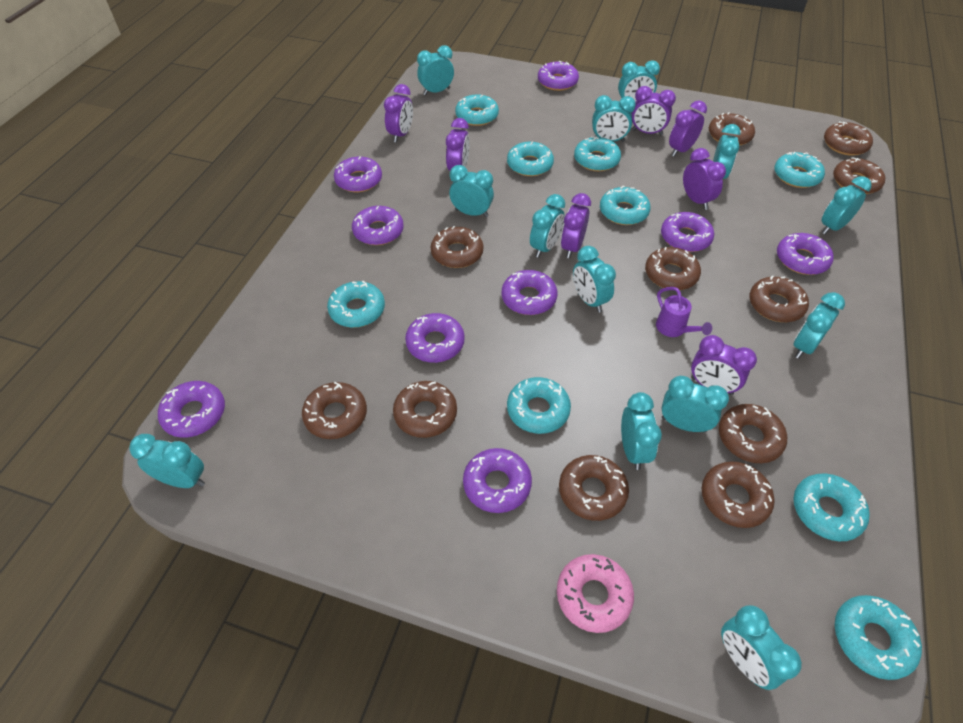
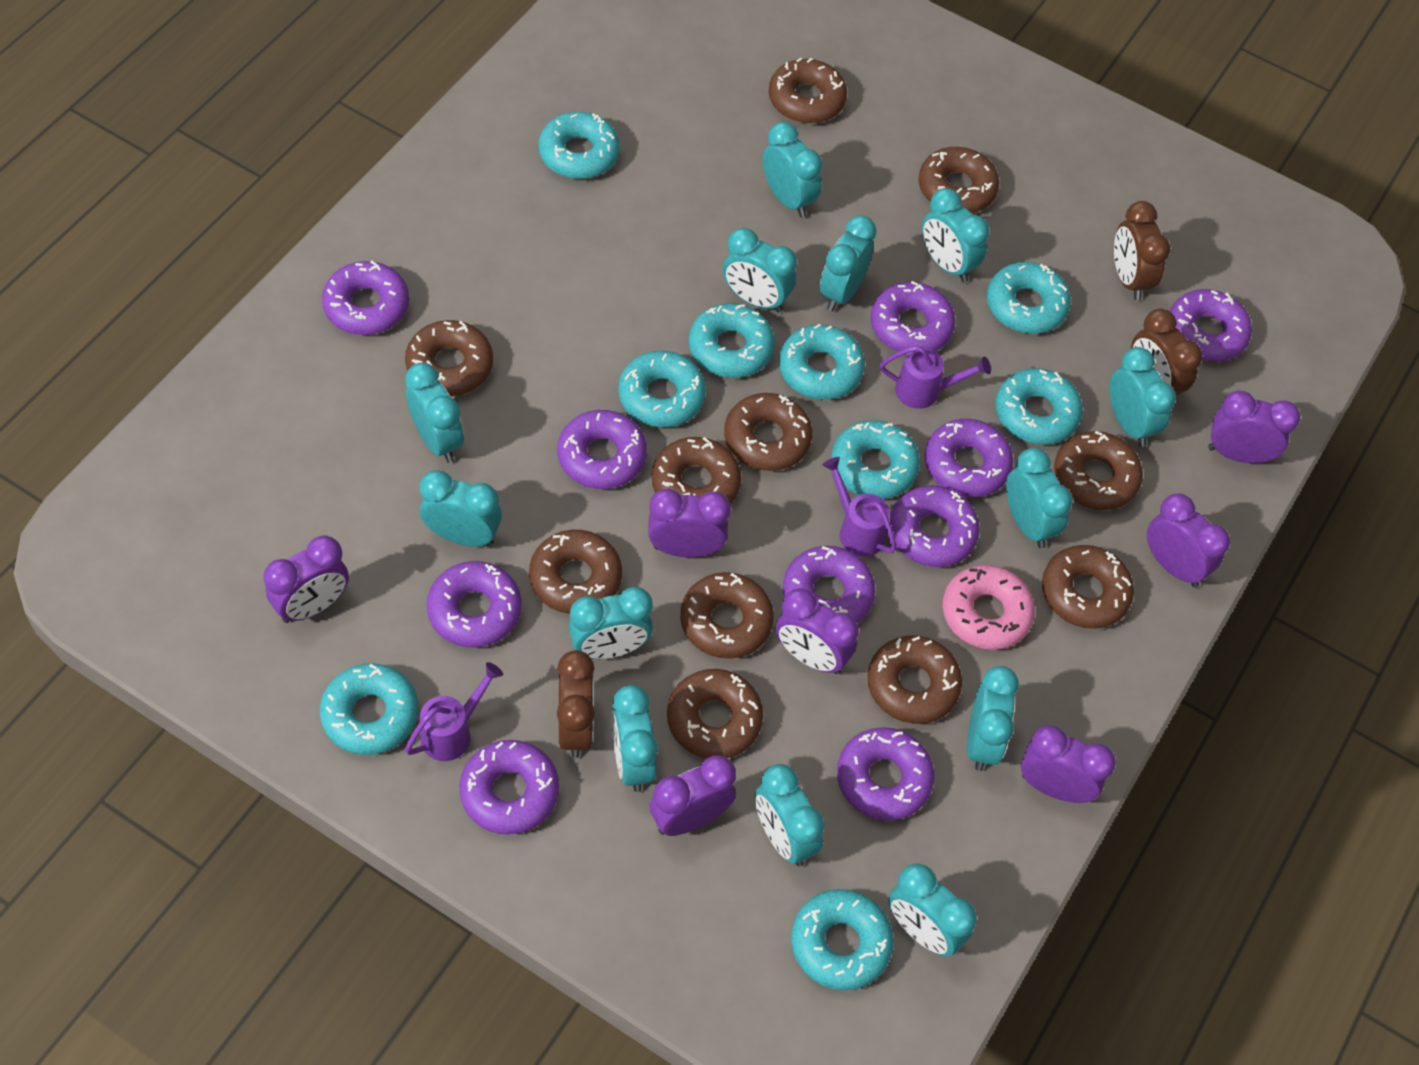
brown clock: none = 0 -> [557,650,595,758] [1114,201,1170,300] [1131,309,1202,395] = 3
purple donut: [158,381,225,438] [334,157,382,192] [352,206,404,245] [405,313,465,363] [463,448,532,513] [502,270,557,315] [538,61,579,91] [661,212,714,252] [777,233,834,275] = 9 -> [322,261,409,335] [427,561,522,648] [459,740,559,835] [557,410,647,489] [783,546,875,623] [837,727,934,820] [870,281,955,354] [889,486,980,567] [925,419,1013,497] [1170,289,1252,361] = 10
purple watering can: [656,287,712,337] = 1 -> [405,662,503,761] [822,457,897,557] [880,346,991,409] = 3

